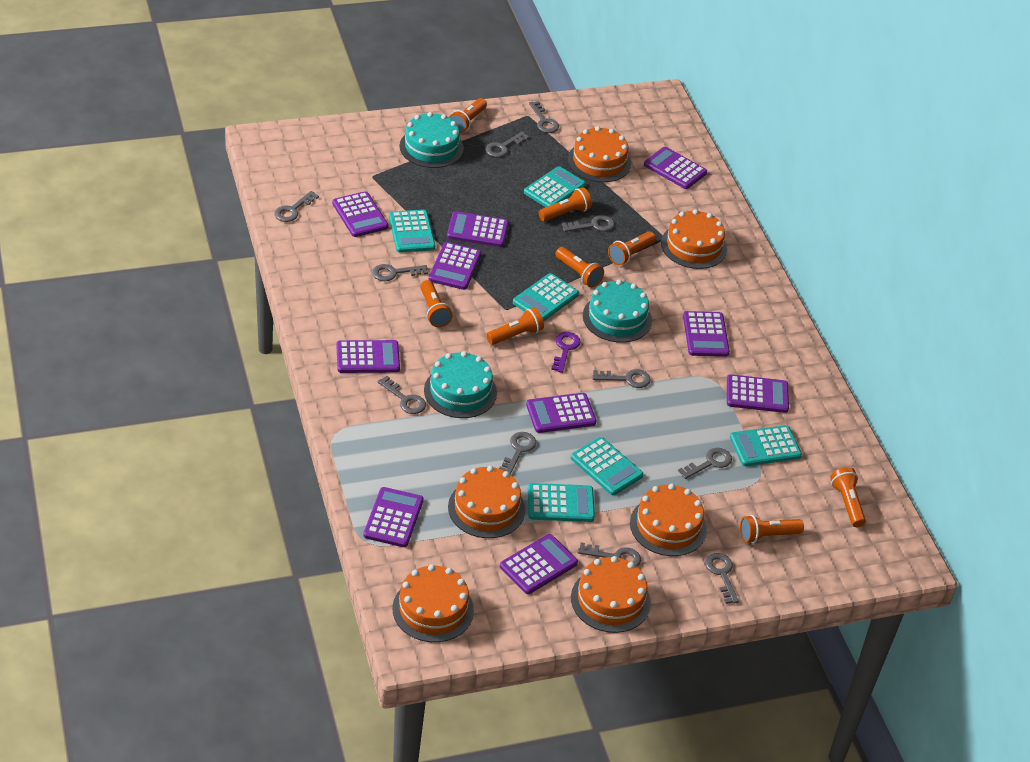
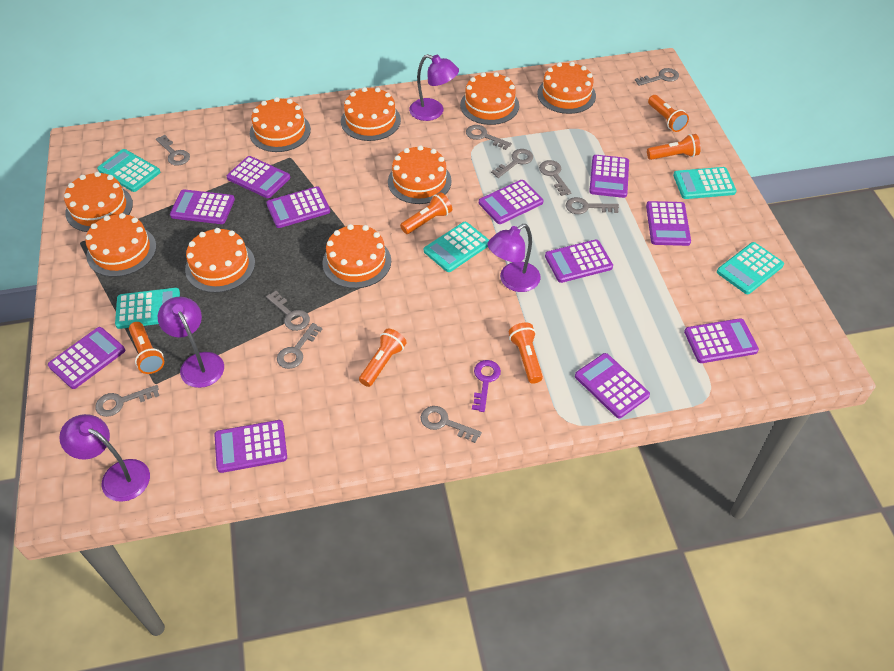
grey key: [274,191,319,222] [372,264,428,281] [378,376,426,414] [485,132,529,157] [499,432,536,475] [529,101,559,133] [562,215,615,232] [577,542,641,567] [592,369,651,388] [678,448,732,479] [705,553,739,604] = 11 -> [95,385,159,417] [156,135,190,166] [266,291,310,331] [277,323,322,369] [421,406,482,443] [466,125,512,150] [491,149,533,178] [539,160,571,196] [566,197,619,214] [635,68,679,86] = 10
orange cake: [392,564,474,642] [448,466,525,538] [568,126,631,182] [571,556,651,633] [630,484,707,556] [661,209,727,269] = 6 -> [64,172,133,232] [85,213,156,277] [185,228,255,293] [250,97,311,152] [322,224,391,289] [341,87,401,141] [388,145,452,204] [460,72,519,125] [537,62,596,114] = 9
orange flashlight: [420,280,453,327] [449,98,487,133] [486,307,544,345] [539,187,592,222] [555,247,604,287] [608,231,656,265] [740,515,804,543] [830,467,866,527] = 8 -> [129,322,164,374] [359,329,407,387] [400,192,452,234] [509,323,543,384] [647,134,701,160] [648,95,689,132] = 6
purple calculator: [332,191,389,237] [337,340,400,373] [363,487,423,547] [429,242,481,290] [447,211,509,247] [500,534,578,594] [526,393,597,433] [644,147,707,189] [683,311,730,357] [727,374,789,413] = 10 -> [48,327,125,389] [170,189,235,224] [214,420,287,473] [227,156,290,198] [266,186,330,228] [479,180,543,224] [545,240,613,283] [575,353,650,418] [589,155,629,198] [646,201,691,246] [684,318,759,363] = 11
purple lamp: none = 0 -> [59,414,150,502] [158,297,224,388] [409,54,459,121] [488,224,541,292] = 4
turquoise cake: [400,112,464,168] [424,351,497,418] [583,280,652,343] = 3 -> none = 0
turquoise calculator: [389,210,435,253] [513,273,579,321] [524,166,586,207] [528,483,595,522] [571,437,643,495] [730,425,802,466] = 6 -> [97,149,160,192] [115,288,180,329] [424,222,489,272] [673,167,737,199] [717,242,784,294] = 5

